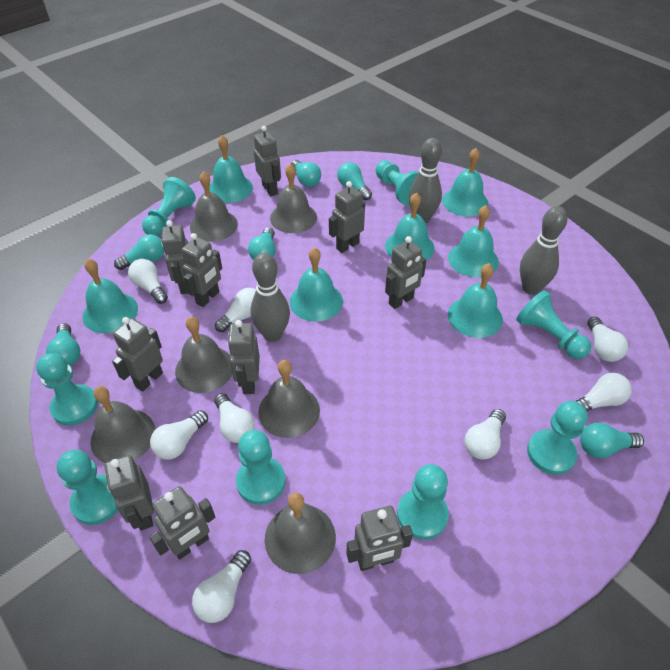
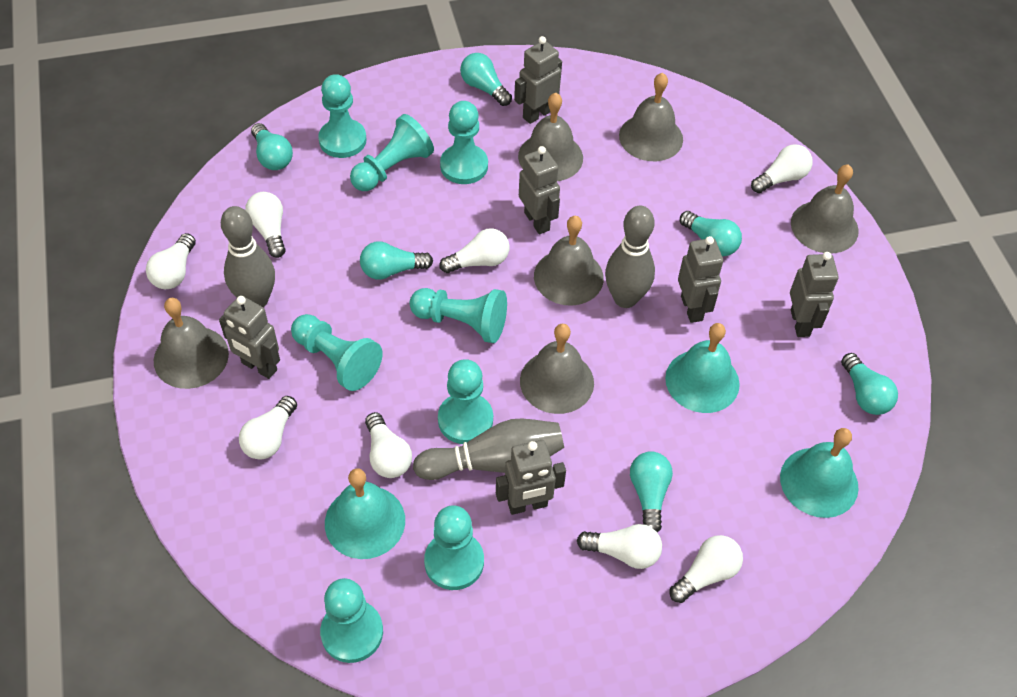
grey robot: [104,455,154,531] [112,317,163,391] [149,486,215,560] [162,220,188,294] [181,233,222,307] [227,320,260,394] [254,126,281,196] [329,181,365,253] [346,506,413,571] [385,236,426,309] = 10 -> [219,295,280,379] [496,440,566,515] [514,36,562,124] [519,146,560,234] [678,236,723,323] [790,252,839,337] = 6
turquoise bell: [83,259,138,333] [209,135,253,203] [290,247,343,322] [385,193,434,260] [442,148,488,217] [448,205,499,277] [448,263,503,338] = 7 -> [325,468,405,559] [665,323,740,413] [780,428,859,518] = 3

